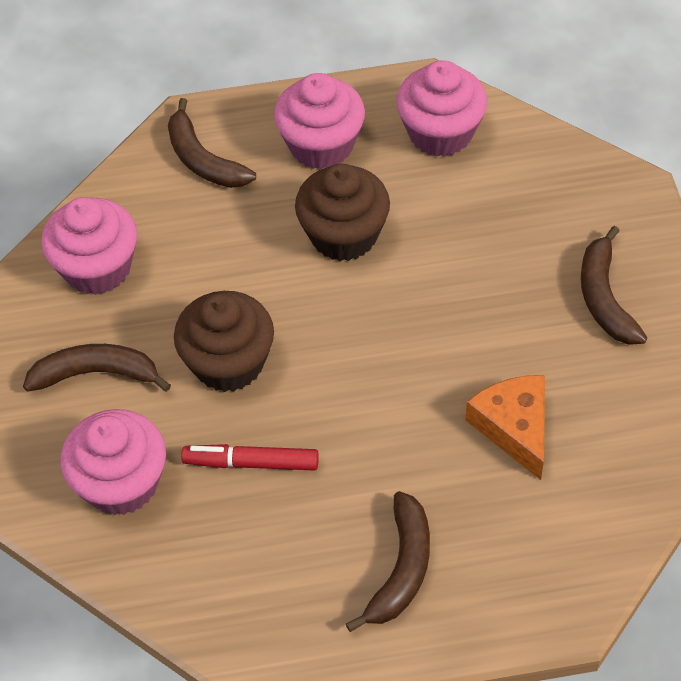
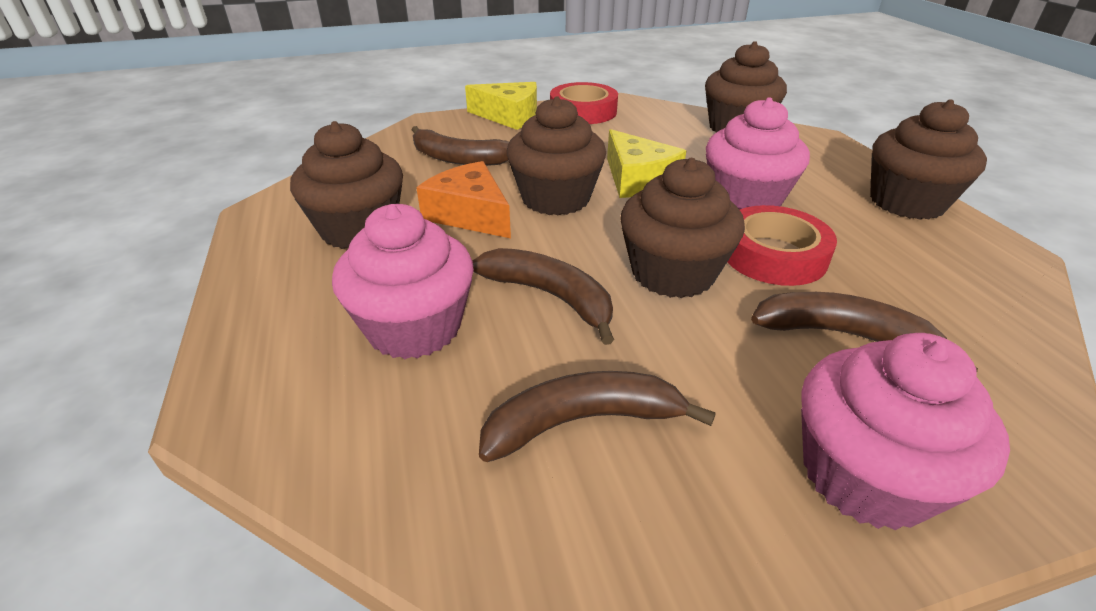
brown cupcake: [174,291,274,392] [295,164,390,261] = 2 -> [290,121,403,249] [507,96,606,215] [620,158,745,298] [705,41,787,132] [870,99,987,220] = 5
pink cupcake: [41,197,137,295] [61,409,166,515] [274,73,365,169] [396,60,487,157] = 4 -> [332,204,474,359] [706,97,810,210] [801,333,1010,530] = 3
red marker: [181,444,319,471] = 1 -> none = 0
red tape: none = 0 -> [550,82,618,124] [727,205,837,286] = 2
yellow cheese: none = 0 -> [465,82,537,130] [607,129,686,198] = 2

